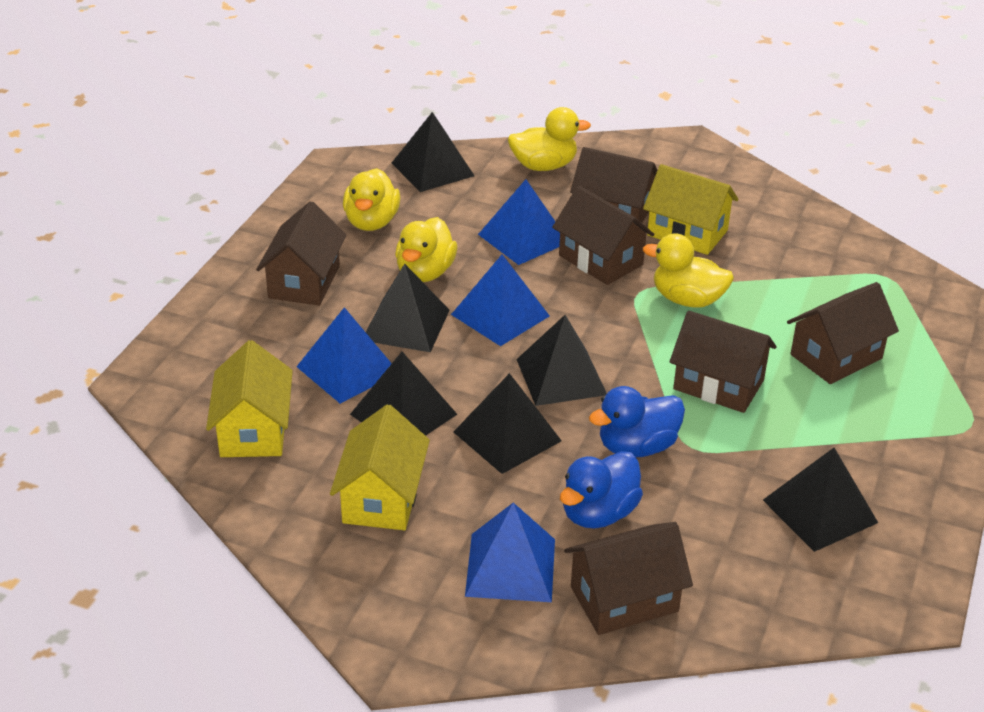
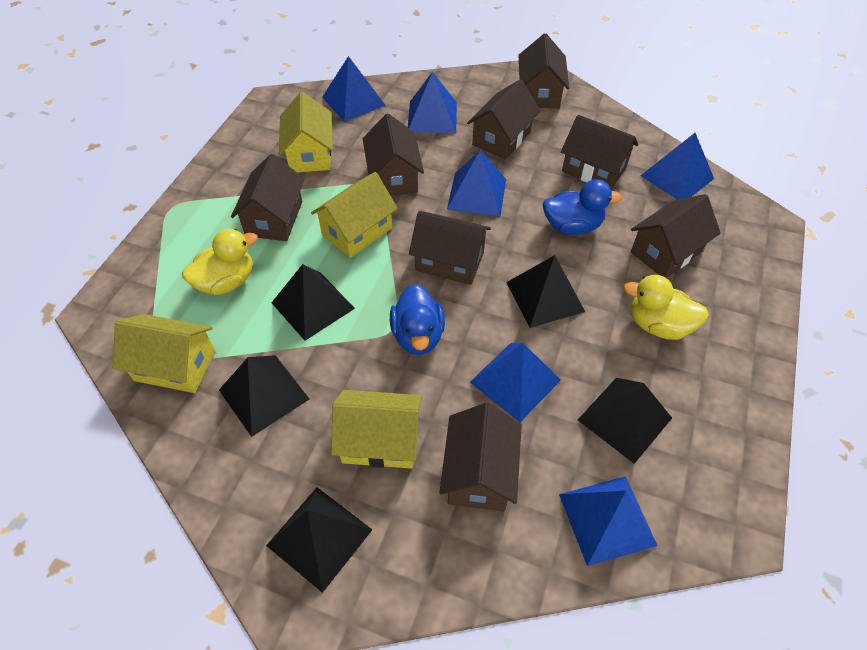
black pyramid: [350,352,458,436] [366,264,450,352] [392,112,474,192] [454,373,562,474] [516,315,607,406] [763,448,878,552] = 6 -> [219,355,309,437] [266,487,373,593] [271,264,355,341] [506,255,585,328] [578,378,672,464] = 5
blue pyramid: [296,307,392,404] [451,254,550,346] [465,503,555,602] [478,179,560,265] = 4 -> [322,56,386,122] [408,72,457,133] [447,150,506,216] [470,343,561,422] [559,476,657,566] [641,133,714,199] = 6
brown house: [256,201,347,305] [552,186,654,285] [564,522,693,635] [570,147,657,223] [670,311,776,413] [787,282,899,384] = 6 -> [231,154,305,241] [363,113,424,196] [409,211,491,285] [439,403,522,511] [467,79,540,159] [518,33,569,108] [561,115,638,189] [631,194,721,278] = 8
yellow duck: [343,168,401,231] [395,217,457,282] [508,107,591,171] [643,233,734,308] = 4 -> [182,229,258,295] [623,275,709,340] = 2
yellow house: [206,340,293,457] [330,404,430,530] [643,164,738,255] = 3 -> [113,314,215,393] [279,92,333,173] [311,172,398,258] [331,390,422,469] = 4

